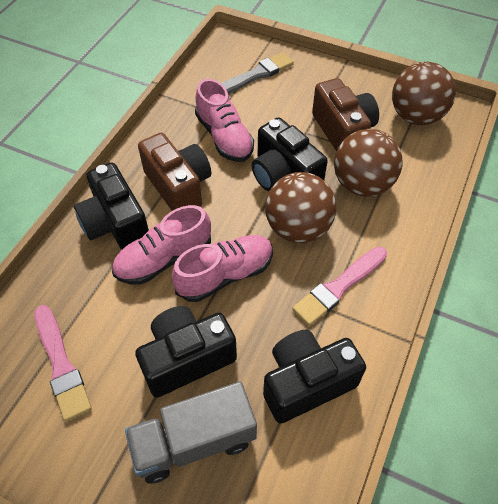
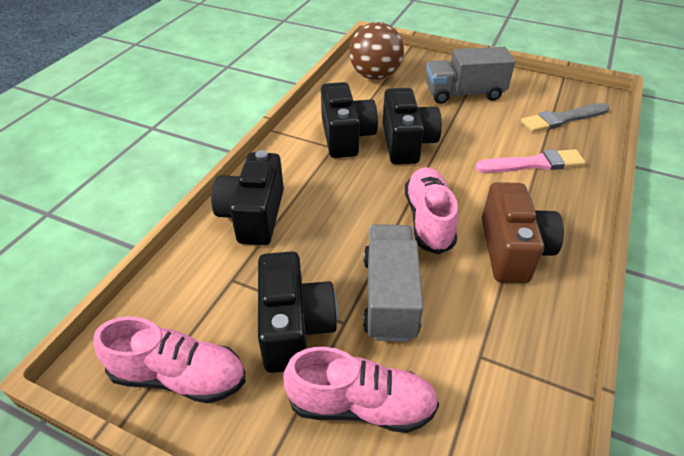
brown ball: [265,172,336,243] [334,129,402,197] [392,62,456,125] = 3 -> [349,22,404,80] = 1
brown camera: [138,133,211,211] [312,78,379,151] = 2 -> [482,182,564,283] = 1
grey truck: [125,382,257,484] = 1 -> [363,224,423,342] [426,47,515,104] = 2
pink brush: [34,305,92,421] [292,246,387,326] = 2 -> [475,149,586,173] = 1

